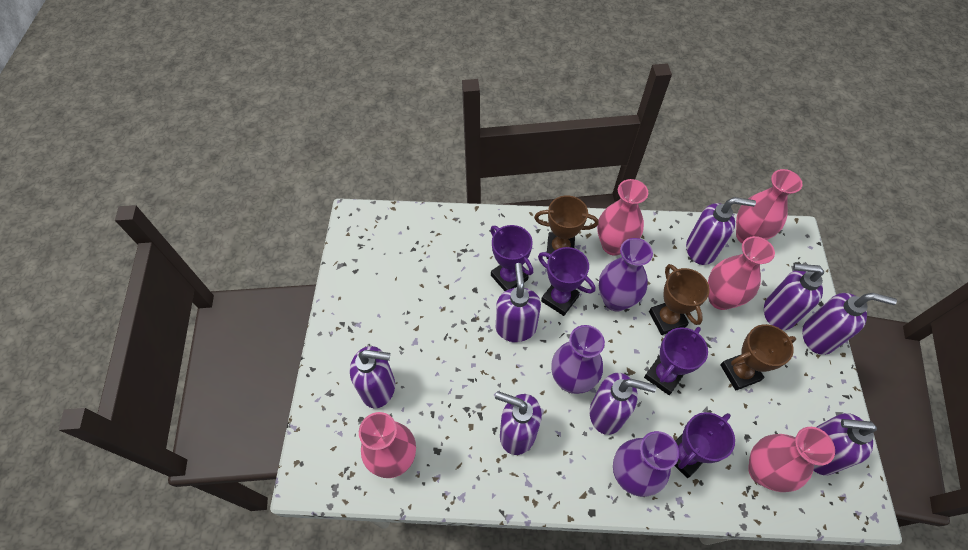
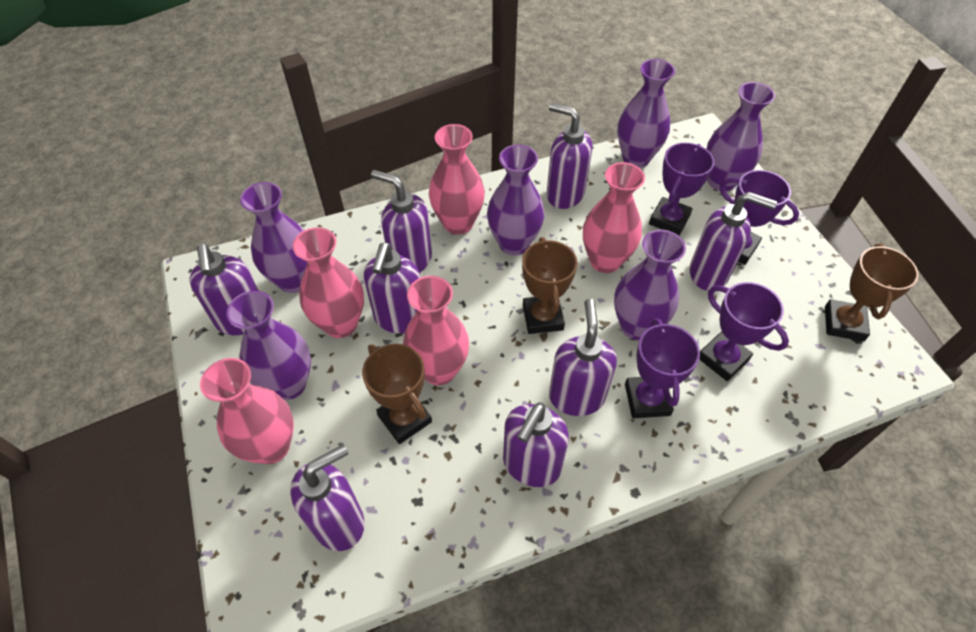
purple vase: [551,325,605,394] [599,238,653,312] [613,431,679,497] = 3 -> [226,291,311,400] [240,182,307,293] [487,145,544,255] [614,230,686,340] [617,59,675,168] [707,82,775,191] = 6

